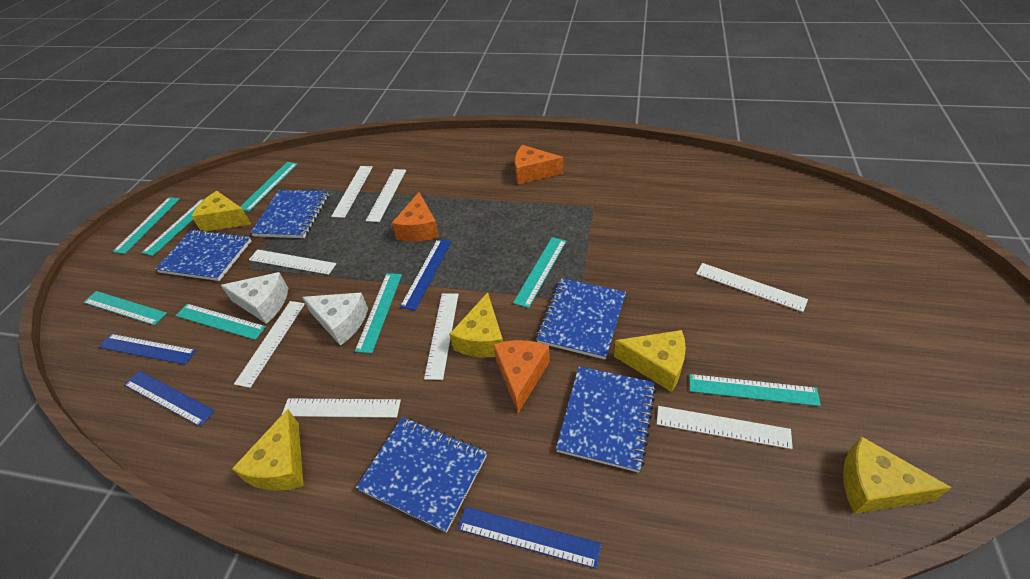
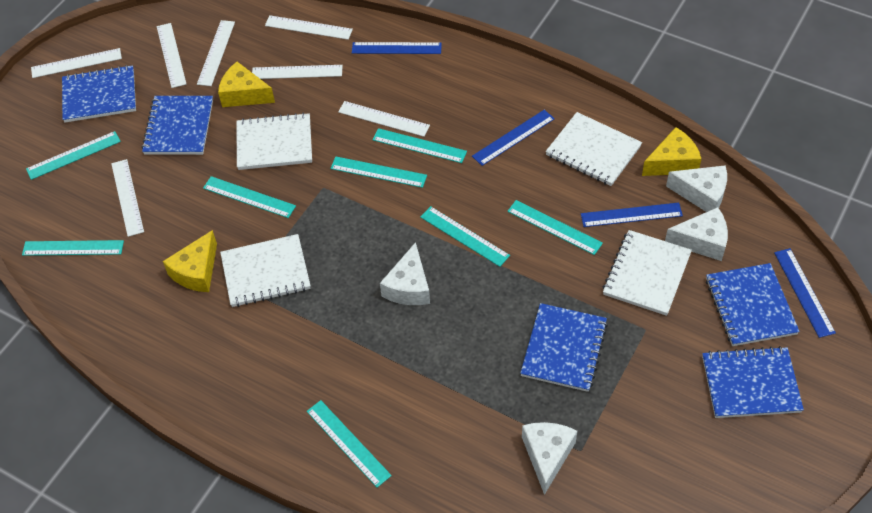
orange cheese: [392,192,439,242] [493,340,550,413] [515,145,563,184] = 3 -> none = 0
white cheese: [221,272,288,324] [302,293,368,346] = 2 -> [380,242,430,305] [522,422,577,495] [665,207,728,261] [666,165,727,212] = 4
white notebook: none = 0 -> [220,234,311,307] [237,113,312,170] [546,112,642,186] [603,230,692,316] = 4
white ruler: [234,301,305,388] [249,249,336,275] [282,398,401,418] [331,166,373,218] [366,169,406,222] [424,294,459,380] [657,406,793,449] [696,263,808,312] = 8 -> [31,48,122,78] [111,159,144,237] [157,23,186,88] [197,20,235,86] [252,65,343,79] [265,15,353,40] [338,101,430,137] = 7
yellow cheese: [191,191,251,232] [232,409,304,491] [449,292,503,358] [614,330,686,392] [843,436,952,514] = 5 -> [163,230,217,292] [218,62,275,107] [642,127,701,176] = 3

